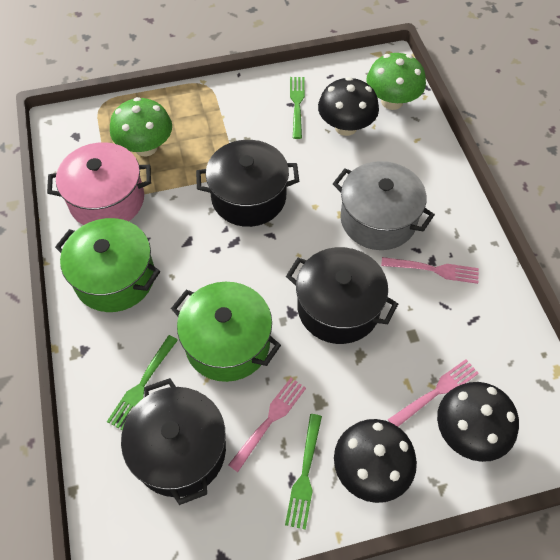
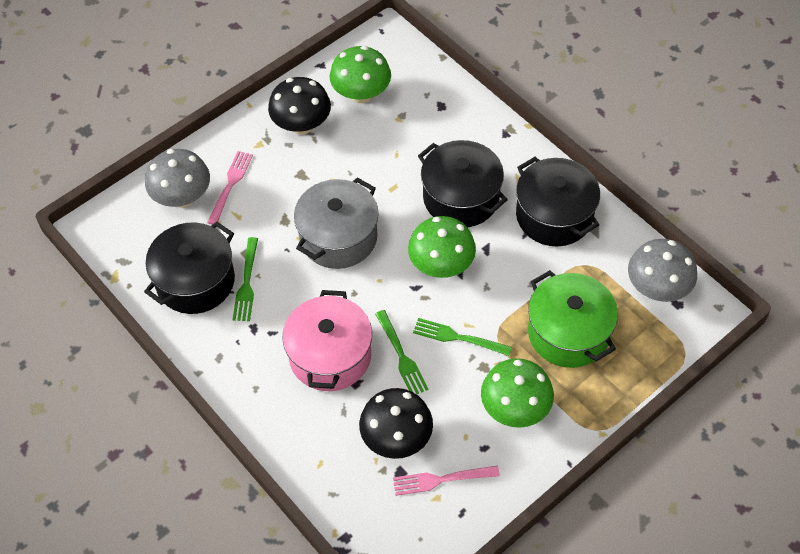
black mushroom: [318,77,379,136] [334,419,417,503] [437,382,519,462] = 3 -> [268,77,331,135] [359,388,433,459] = 2
green mushroom: [110,97,172,156] [366,53,426,110] = 2 -> [330,46,391,103] [408,216,476,278] [481,358,554,428] = 3
green pot: [55,218,160,312] [171,282,281,382] = 2 -> [528,270,618,368] = 1
grey mushroom: none = 0 -> [145,149,210,208] [628,239,697,302] = 2
pink fork: [228,378,306,472] [381,257,479,284] [388,359,479,427] = 3 -> [207,151,253,225] [393,466,500,496] = 2

